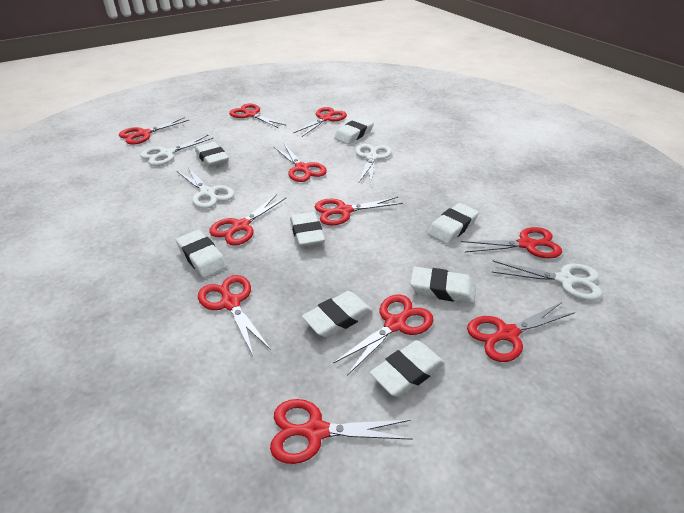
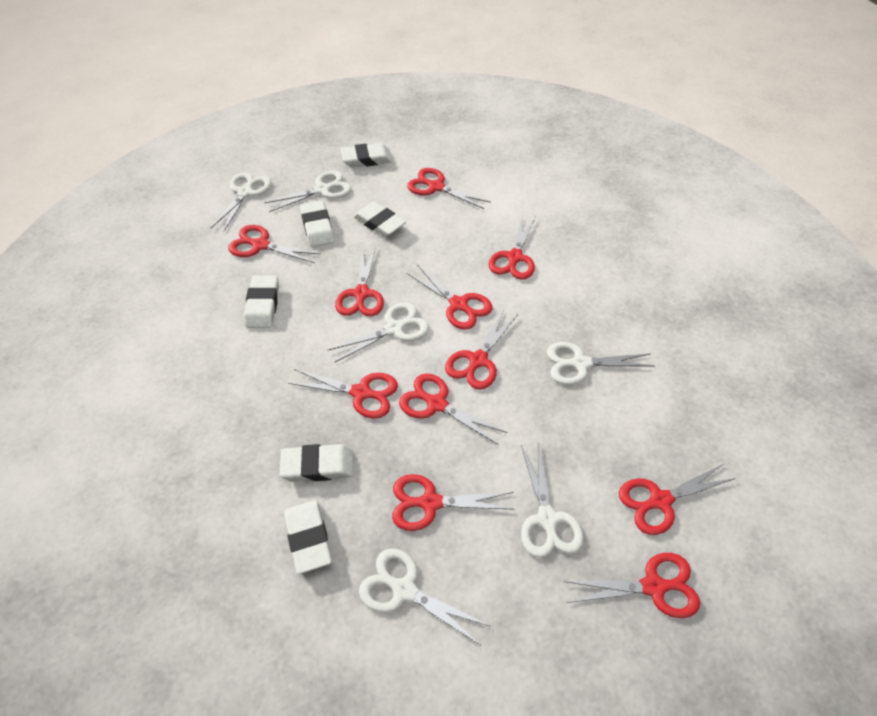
white eraser: [176,230,227,278] [195,142,229,167] [290,212,325,247] [302,291,373,338] [334,118,374,144] [370,340,445,397] [410,267,476,304] [427,203,479,244] = 8 -> [244,276,279,328] [279,444,354,482] [284,500,332,574] [300,200,334,247] [341,143,392,167] [354,202,406,237] = 6
white scissors: [140,135,213,166] [177,167,234,209] [355,144,392,183] [492,261,602,301] = 4 -> [211,172,271,232] [264,171,351,212] [328,302,429,362] [359,548,489,645] [521,445,583,558] [547,342,655,385] = 6

